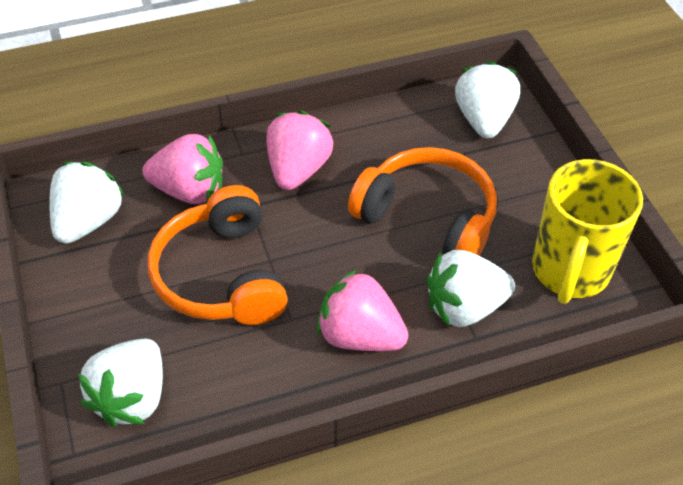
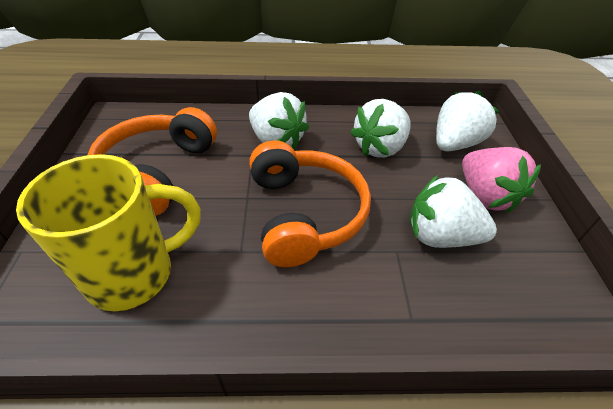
pink strawberry: [143,134,223,204] [266,110,333,190] [317,269,408,351] = 3 -> [462,147,541,213] = 1

